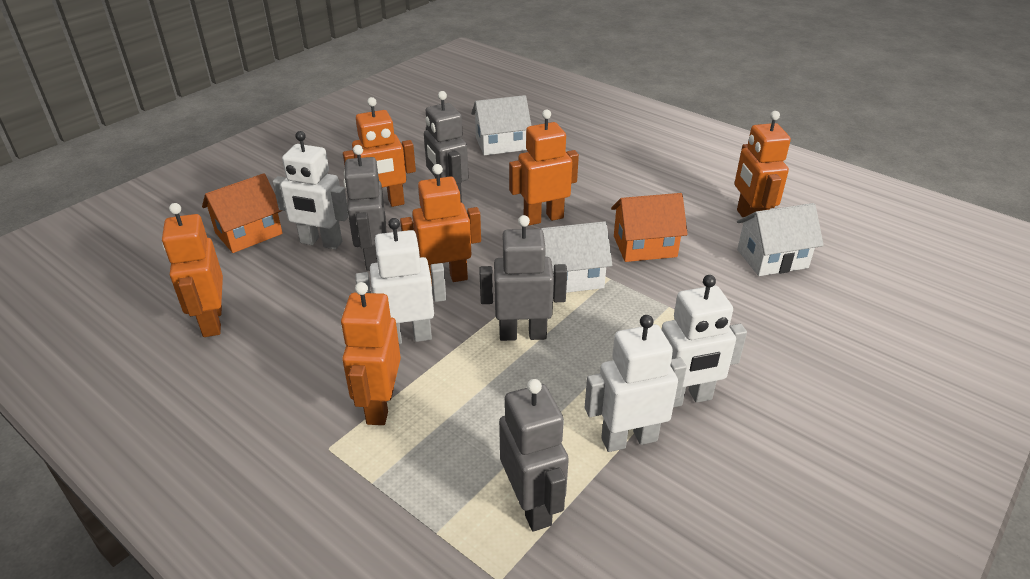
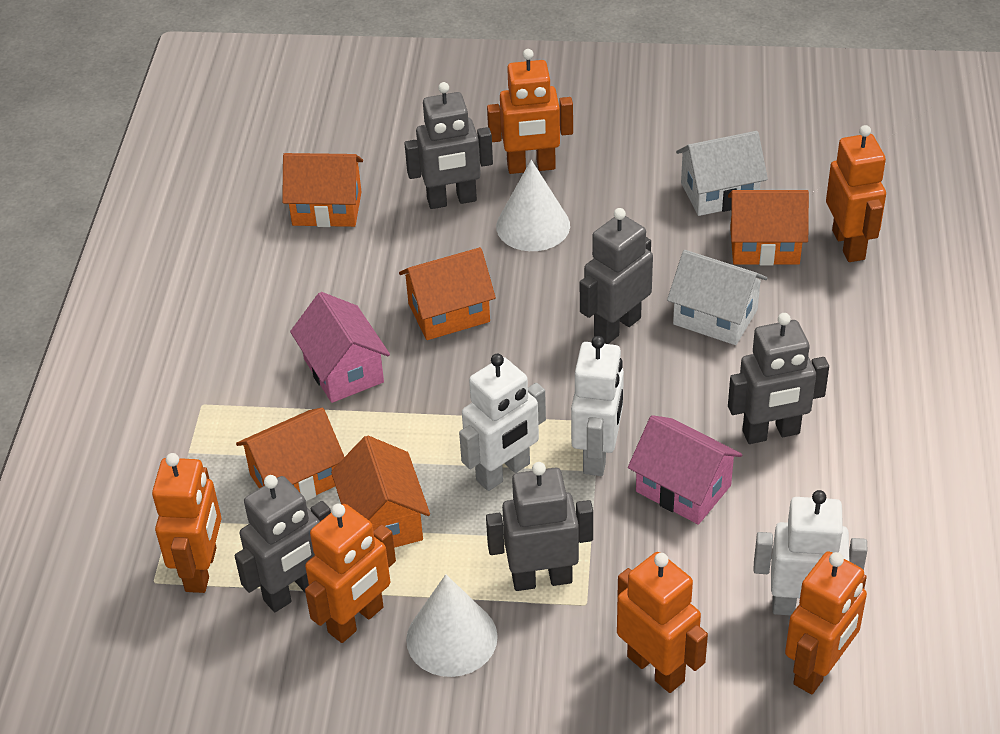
grey robot: [344,145,386,271] [424,91,468,203] [480,215,567,341] [499,379,569,531] = 4 -> [235,475,331,612] [404,82,493,209] [486,462,593,591] [580,208,653,344] [728,313,829,444] = 5
orange house: [202,173,283,253] [611,193,688,262] = 2 -> [236,408,344,501] [282,153,363,227] [331,435,430,548] [399,247,496,340] [728,190,809,266] = 5
pink house: none = 0 -> [290,292,390,403] [628,415,742,525] = 2
white cone: none = 0 -> [406,574,498,677] [496,160,570,251] = 2
white house: [471,95,531,155] [541,221,612,293] [737,203,824,276] = 3 -> [667,250,768,345] [676,131,768,216] = 2
white robot: [272,131,348,250] [355,218,446,344] [585,315,687,452] [661,275,747,407] = 4 -> [459,354,546,491] [571,336,624,476] [754,490,867,616] = 3

